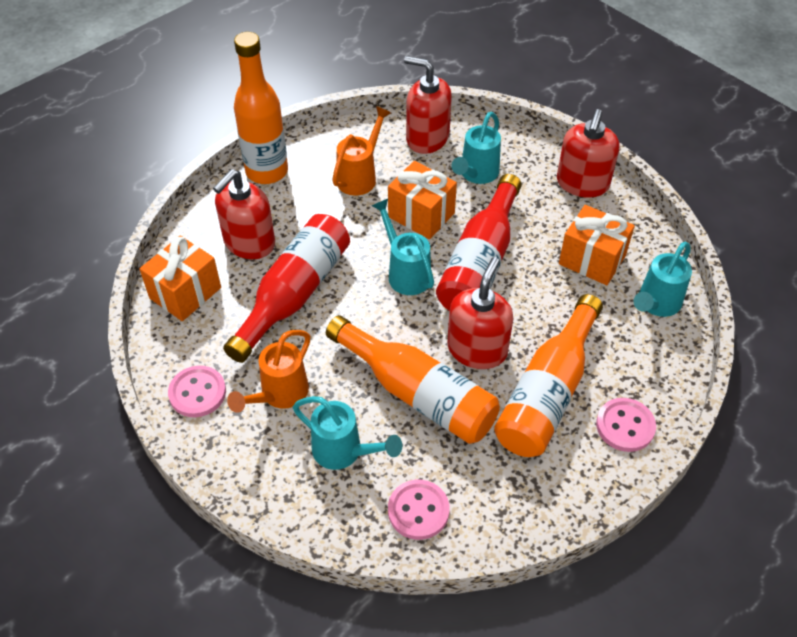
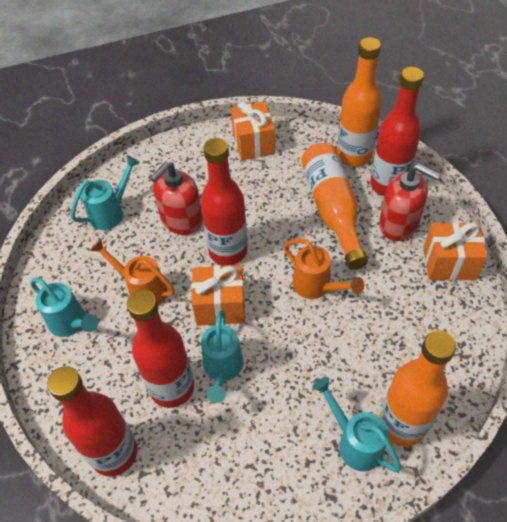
pink button: [168,366,226,417] [388,480,450,540] [596,398,656,452] = 3 -> none = 0
red bottle: [223,214,350,363] [436,174,522,311] = 2 -> [47,366,137,476] [127,290,194,408] [200,138,248,265] [370,67,424,196] = 4
red soap dispenser: [213,169,275,259] [404,56,452,154] [447,257,513,369] [557,109,619,198] = 4 -> [150,161,203,235] [379,163,440,241] = 2

